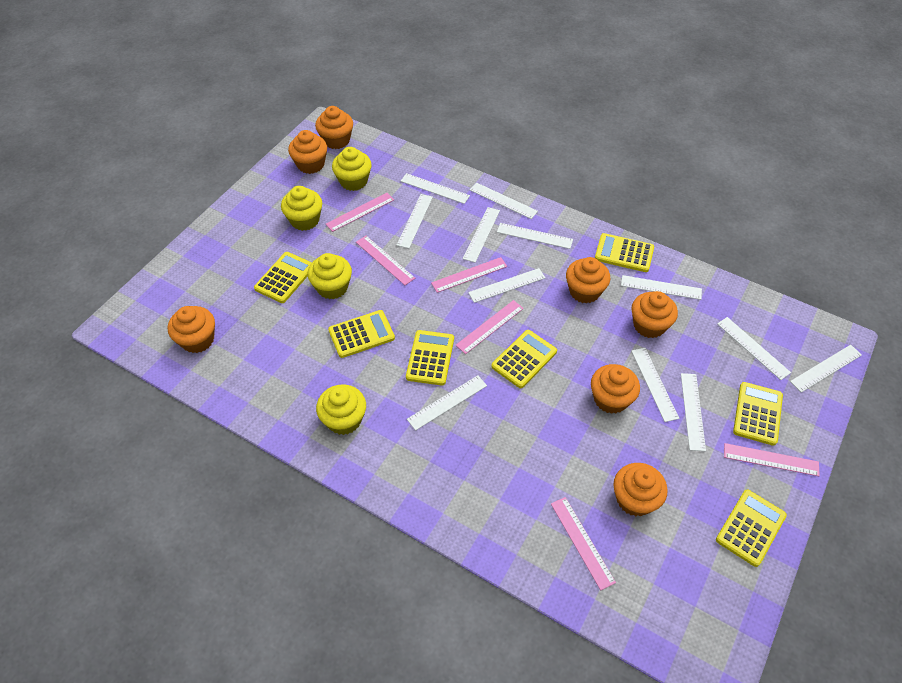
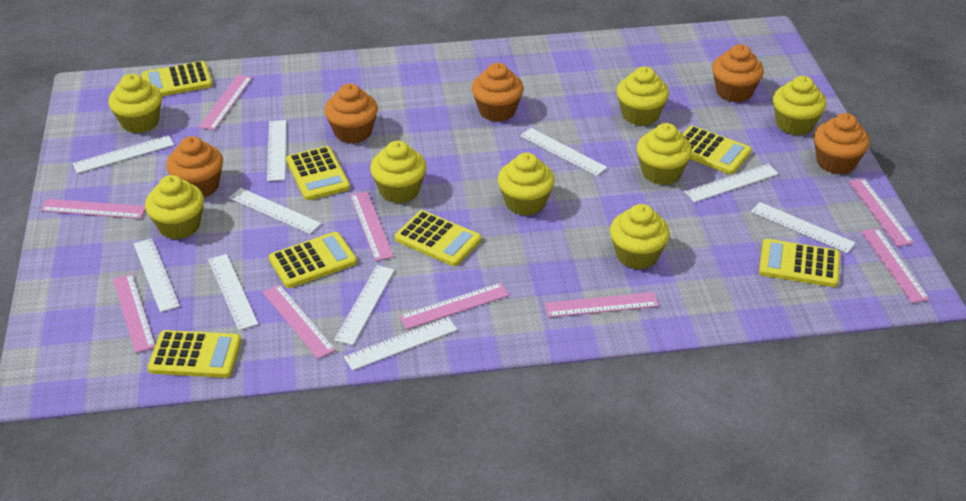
orange cupcake: [168,306,215,353] [288,130,327,174] [315,106,353,149] [566,257,610,304] [591,364,640,414] [613,463,667,516] [631,291,678,338] = 7 -> [166,136,223,197] [325,84,378,143] [471,63,524,122] [712,44,764,102] [814,113,870,174] = 5
pink ruler: [326,193,394,232] [356,236,415,285] [431,257,507,293] [455,300,524,354] [551,497,616,591] [724,443,820,476] = 6 -> [40,199,145,219] [113,274,155,353] [199,75,252,130] [263,284,336,359] [350,191,394,261] [399,283,509,329] [544,292,659,317] [848,178,914,247] [861,228,930,303] = 9
white ruler: [397,194,433,249] [401,173,470,204] [407,375,487,431] [463,207,500,263] [468,268,545,303] [470,182,538,219] [497,223,573,249] [621,275,702,300] [631,348,679,422] [681,373,706,451] [717,317,791,380] [790,345,862,393] = 12 -> [73,135,174,174] [134,238,180,312] [208,254,258,330] [229,188,321,234] [267,120,286,181] [334,265,395,345] [344,317,457,371] [520,128,607,176] [684,164,778,202] [751,202,855,253] = 10
yellow cupcake: [281,186,322,231] [308,253,352,299] [316,384,366,435] [332,147,372,191] = 4 -> [108,74,162,133] [145,175,204,239] [370,141,427,203] [498,153,555,216] [610,204,670,269] [617,67,669,126] [637,123,692,185] [773,76,826,135] = 8

